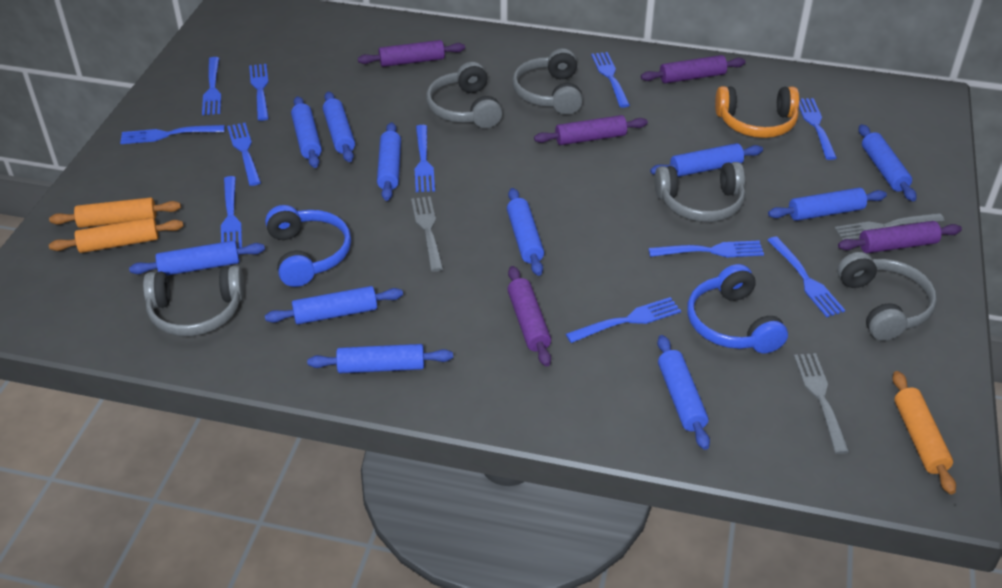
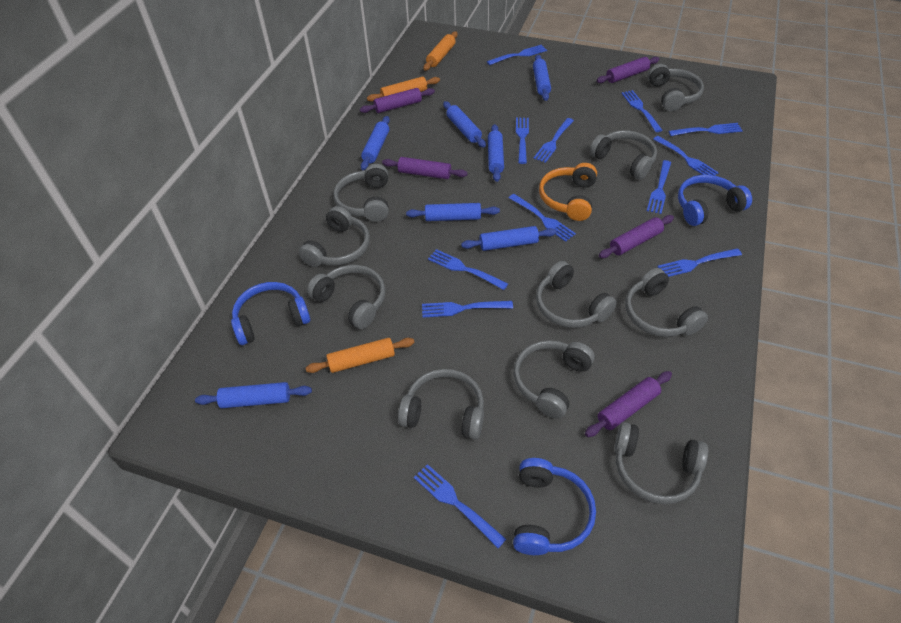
blue fork: [120,125,225,144] [202,57,221,115] [221,176,242,248] [227,123,261,186] [249,64,269,121] [415,125,435,192] [566,297,681,343] [591,52,630,108] [648,240,764,257] [767,236,845,317] [799,98,837,160] = 11 -> [414,464,506,548] [422,301,513,317] [428,249,508,290] [487,45,547,65] [509,194,576,242] [516,118,529,164] [533,118,574,163] [621,90,662,132] [647,160,671,214] [653,136,719,176] [657,248,742,277] [668,123,743,136] = 12
blue headphones: [265,205,351,287] [687,264,788,354] = 2 -> [231,282,310,345] [513,458,596,555] [678,175,752,226] = 3
blue rolling pin: [129,241,265,276] [265,286,403,325] [291,96,322,168] [307,344,453,373] [323,92,355,162] [377,122,401,201] [507,188,544,276] [650,143,763,177] [657,335,710,450] [768,188,887,221] [858,124,917,201] = 11 -> [195,382,312,408] [361,116,390,170] [406,203,500,221] [443,101,486,148] [461,226,557,251] [488,124,504,182] [533,55,551,101] = 7
grey fork: [411,196,443,272] [794,353,849,454] [834,213,945,240] = 3 -> none = 0
grey headphones: [143,265,245,336] [426,62,502,128] [512,48,583,115] [655,162,745,222] [837,252,937,341] = 5 -> [299,206,370,267] [307,265,385,329] [334,164,389,222] [398,369,484,440] [514,340,595,419] [536,261,617,328] [590,130,657,179] [615,422,708,504] [626,268,708,337] [648,64,704,111] = 10

